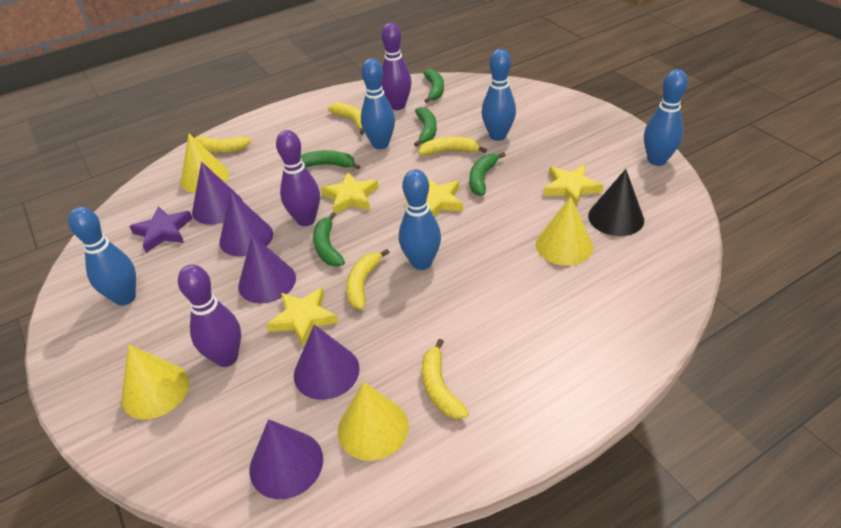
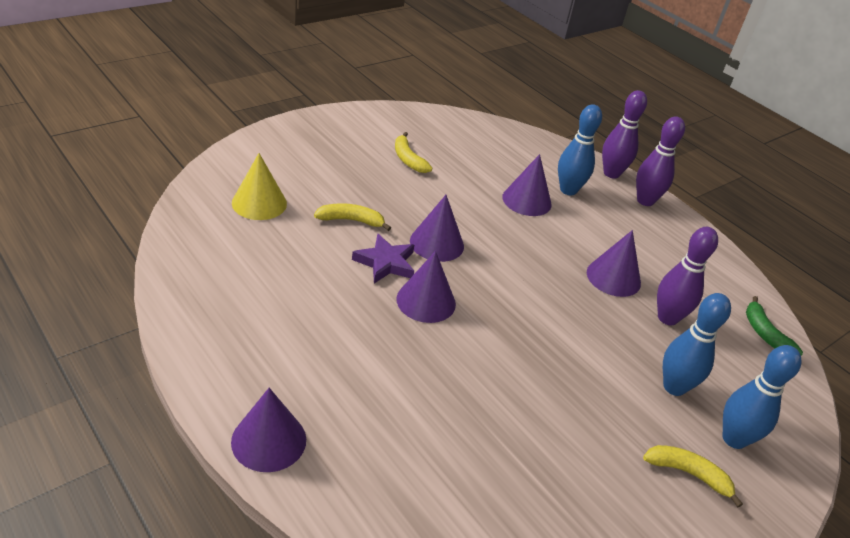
black cone: [588,169,644,236] = 1 -> none = 0
blue bowling pin: [68,207,136,306] [361,58,395,149] [399,169,441,270] [482,49,516,141] [644,69,688,166] = 5 -> [558,104,602,196] [663,293,731,396] [723,345,802,449] = 3
green banana: [301,150,360,169] [313,212,345,266] [414,107,437,147] [423,69,444,103] [470,152,506,196] = 5 -> [746,296,803,356] = 1
yellow banana: [192,134,251,153] [328,102,364,135] [346,249,390,310] [418,136,487,155] [422,339,469,419] = 5 -> [314,203,391,231] [395,132,432,173] [643,445,743,507] = 3
yellow cone: [121,344,189,420] [181,133,229,193] [338,382,409,461] [536,197,593,266] = 4 -> [232,153,287,220] = 1
yellow star: [266,287,338,347] [321,172,379,214] [405,179,463,217] [543,165,603,208] = 4 -> none = 0

